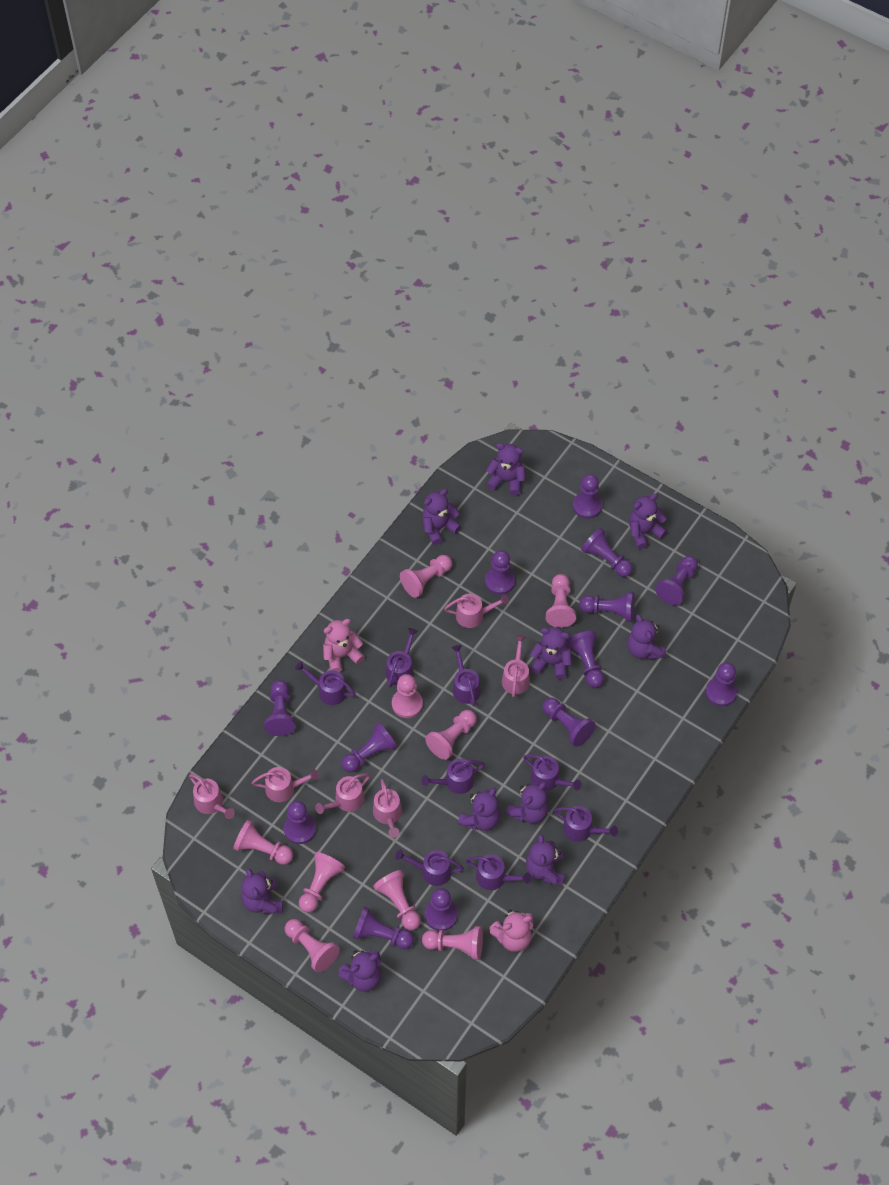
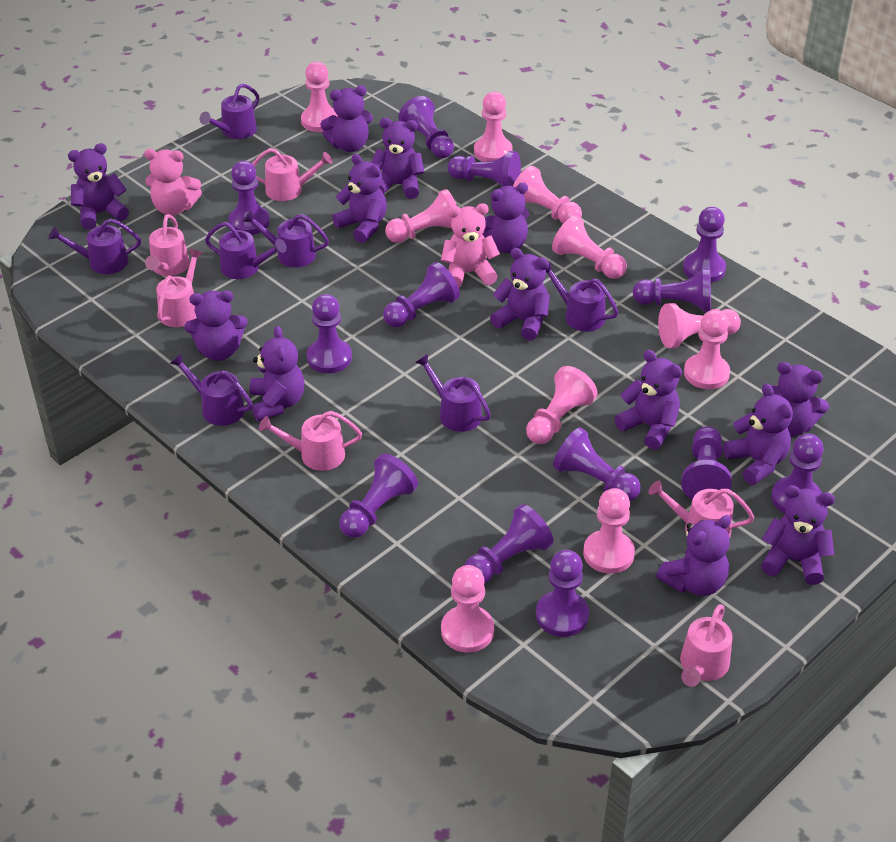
pink pawn: [233,820,293,865] [285,919,340,973] [299,852,345,913] [373,870,421,930] [392,674,423,718] [400,555,452,598] [422,926,483,960] [425,710,477,760] [546,574,576,628] = 9 -> [301,62,338,132] [385,189,457,243] [441,565,494,653] [474,92,513,162] [513,166,582,224] [526,366,598,444] [552,216,627,279] [583,488,635,574] [658,303,741,348] [684,310,730,389] = 10
purple teddy bear: [241,868,283,914] [338,950,382,992] [422,489,462,545] [458,788,501,831] [486,443,526,496] [505,782,549,824] [526,834,565,886] [530,627,572,679] [627,614,666,660] [629,493,667,549] = 10 -> [68,143,129,230] [185,290,248,361] [249,326,304,421] [320,86,373,152] [332,154,387,243] [371,118,425,199] [483,182,529,253] [490,248,550,341] [615,350,682,450] [656,515,731,596] [723,384,793,485] [761,485,835,585] [771,362,829,437] = 13
purple watering can: [295,661,356,705] [386,628,418,688] [395,849,464,886] [421,759,485,794] [451,645,481,706] [466,854,531,890] [523,754,582,791] [554,806,618,842] = 8 -> [49,219,141,274] [170,353,253,426] [199,84,259,139] [205,222,287,279] [243,210,329,268] [415,354,491,432] [546,262,619,332] = 7

